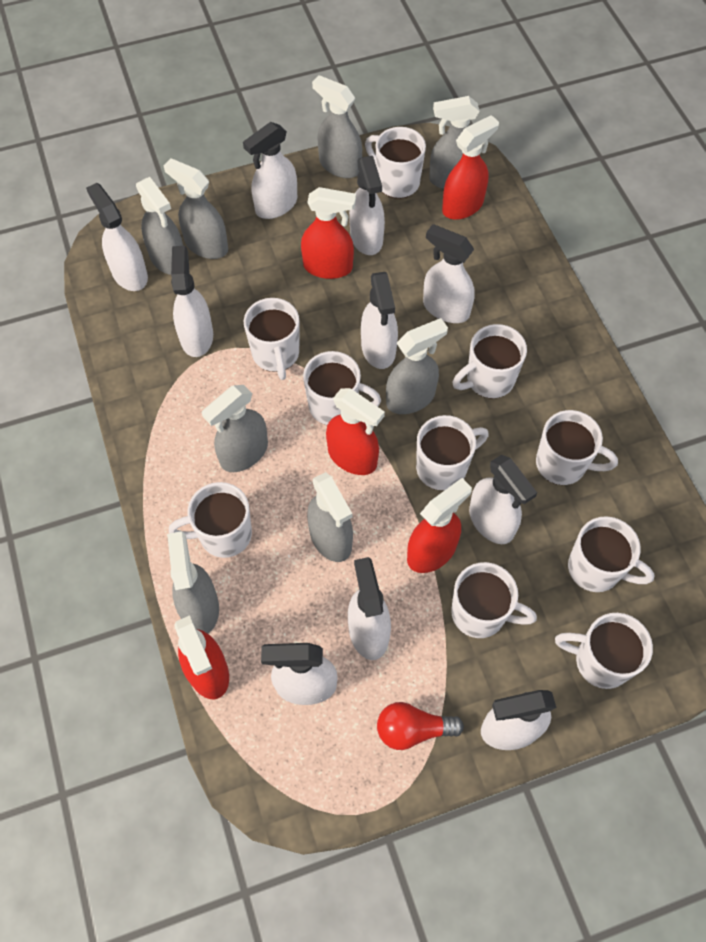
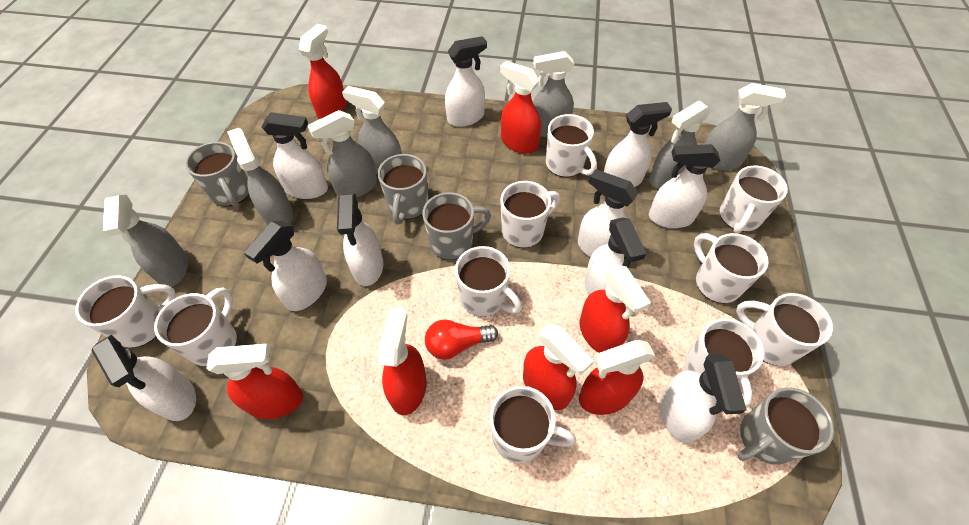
grey mug: none = 0 -> [185,142,249,207] [378,154,428,224] [422,192,491,260] [738,387,834,465] = 4
grey spray bottle: [136,177,183,275] [164,158,228,259] [167,531,219,633] [201,385,268,472] [307,472,353,562] [312,75,362,178] [386,318,448,414] [429,96,480,189] = 8 -> [103,194,188,287] [227,128,293,225] [307,110,377,197] [342,86,402,174] [533,51,574,137] [649,101,711,189] [704,83,786,170] = 7
red spray bottle: [174,615,229,699] [301,187,356,279] [326,388,385,475] [407,478,472,573] [442,115,499,220] = 5 -> [206,344,303,419] [299,24,347,119] [379,308,427,415] [500,61,541,154] [523,323,594,410] [579,264,651,353] [579,340,655,415] = 7

